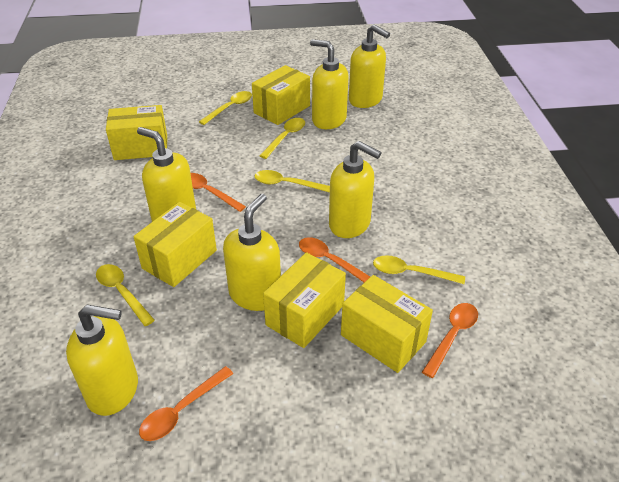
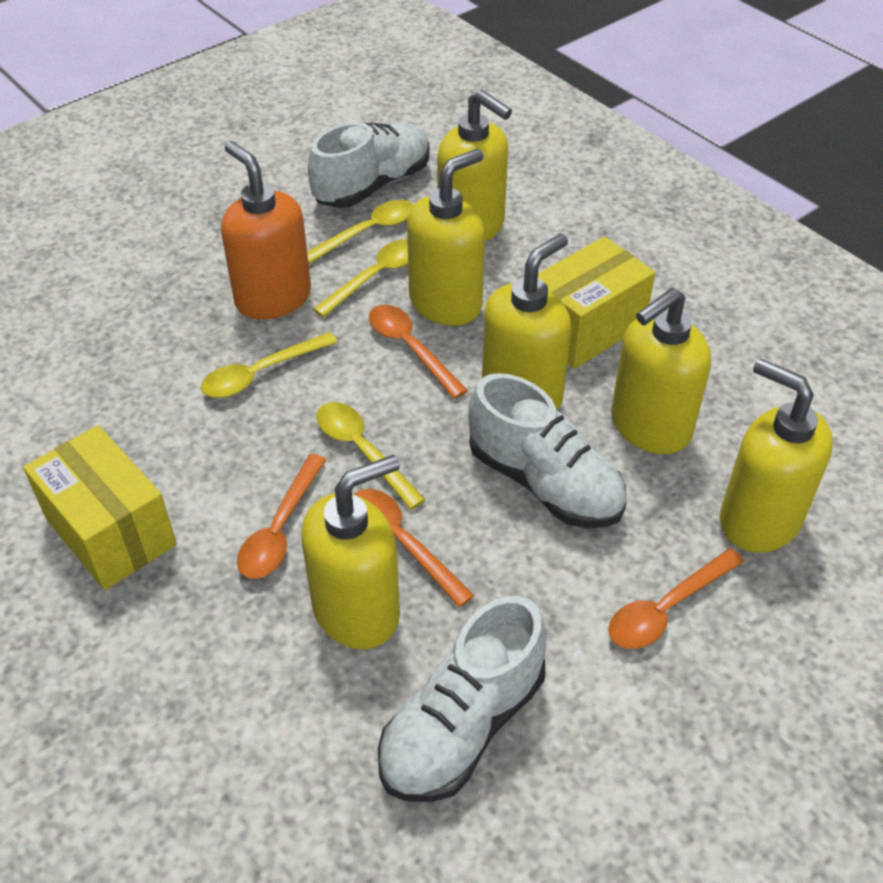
orange soap dispenser: none = 0 -> [221,141,311,320] = 1
white shoe: none = 0 -> [308,122,429,208] [378,596,547,802] [468,373,627,528] = 3
yellow box: [106,105,167,160] [133,202,217,287] [252,65,310,125] [263,252,346,348] [341,275,433,373] = 5 -> [23,425,177,590] [538,237,655,369] = 2
yellow spoon: [96,264,155,326] [199,91,252,125] [254,170,330,193] [259,118,305,159] [373,255,465,284] = 5 -> [201,332,337,398] [307,200,414,264] [313,239,408,317] [316,402,426,510] = 4

